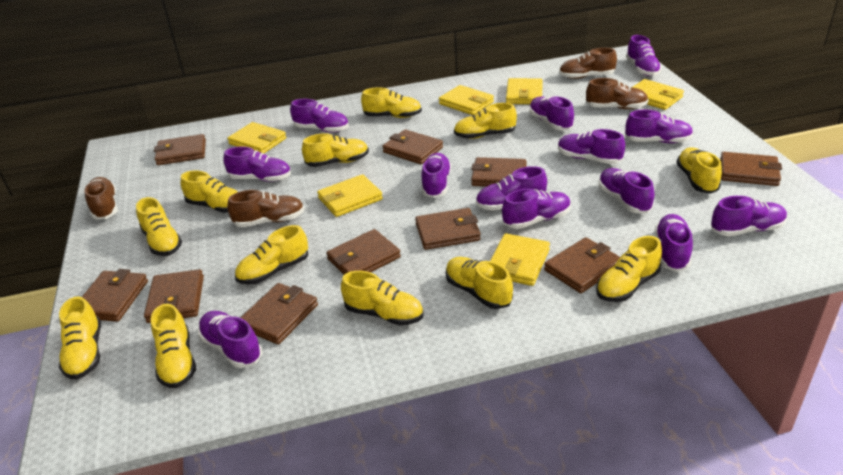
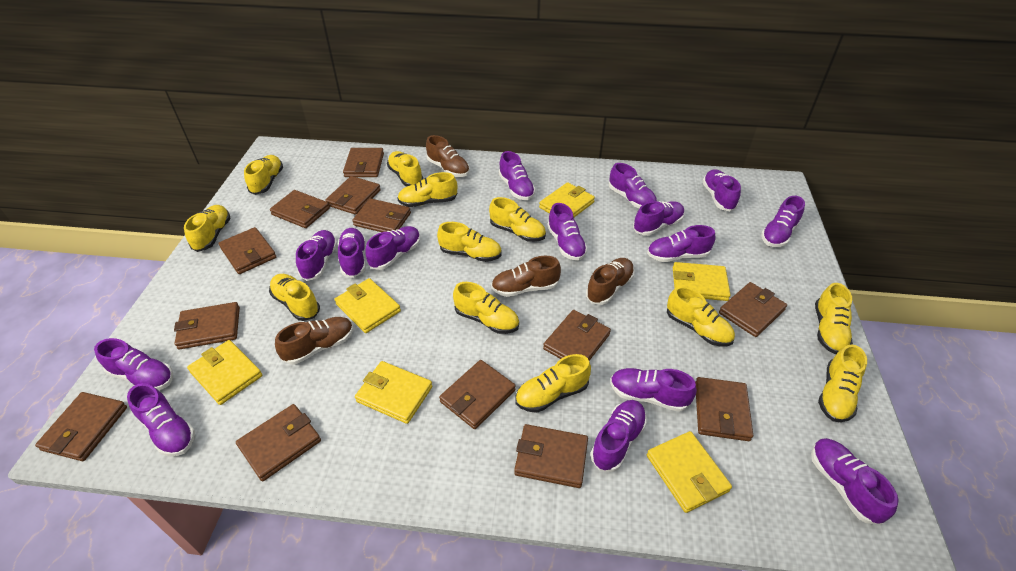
brown wallet: [82,269,148,322] [144,269,204,323] [154,134,206,165] [240,283,318,345] [326,229,401,275] [382,129,443,164] [415,208,481,250] [471,157,527,187] [544,237,620,293] [720,152,782,186] = 10 -> [35,392,127,461] [174,302,240,350] [219,227,276,274] [236,404,321,481] [270,190,330,228] [325,176,381,215] [343,148,384,177] [352,198,411,232] [439,360,516,429] [514,424,588,488] [543,310,611,361] [695,377,753,441] [719,282,787,337] = 13
purple shoe: [198,311,262,368] [223,146,291,182] [290,99,349,132] [421,153,451,198] [476,166,547,211] [502,189,571,229] [529,96,574,130] [558,129,625,164] [599,168,654,213] [625,110,693,143] [626,35,662,76] [655,214,693,272] [711,196,787,236] = 13 -> [94,338,173,390] [127,383,195,456] [296,230,338,281] [338,228,366,278] [365,226,420,270] [499,151,535,200] [547,203,587,261] [590,400,647,472] [609,163,657,208] [610,368,697,412] [633,201,685,236] [647,225,716,262] [702,169,741,211] [761,196,805,247] [811,438,899,525] = 15

